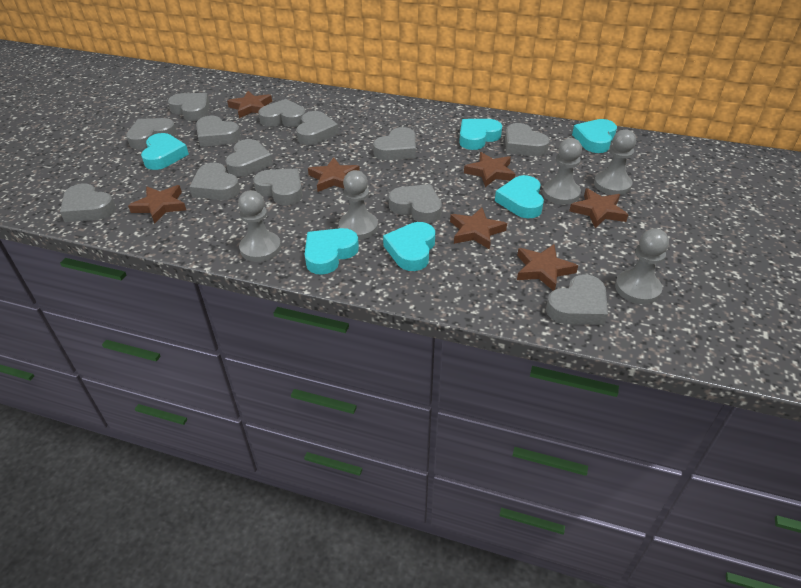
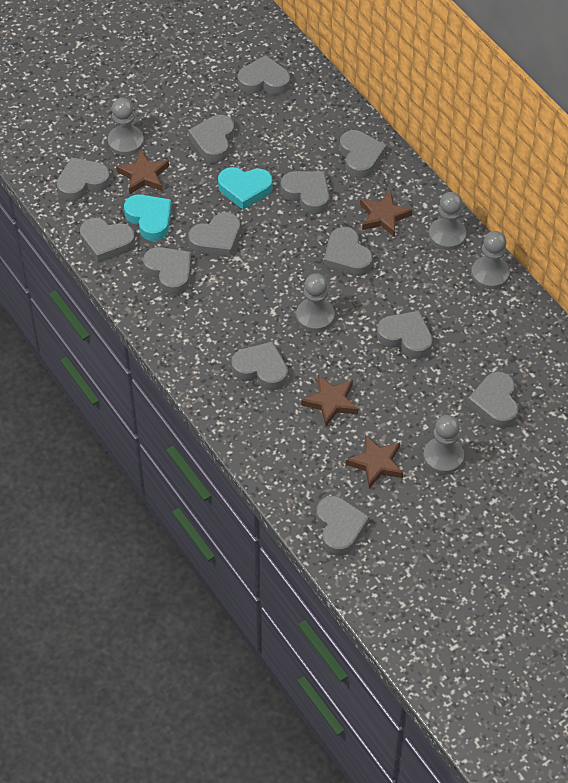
brown star: [128,185,186,224] [227,91,272,118] [308,157,360,192] [450,207,507,250] [464,152,516,187] [517,244,578,291] [569,188,628,228] = 7 -> [116,149,169,194] [301,375,358,426] [346,434,403,489] [360,190,412,237] = 4
turquoise heart: [141,133,189,170] [305,228,359,275] [383,222,435,271] [459,119,502,150] [495,175,544,218] [572,119,617,153] = 6 -> [124,194,172,241] [218,167,273,210] = 2

